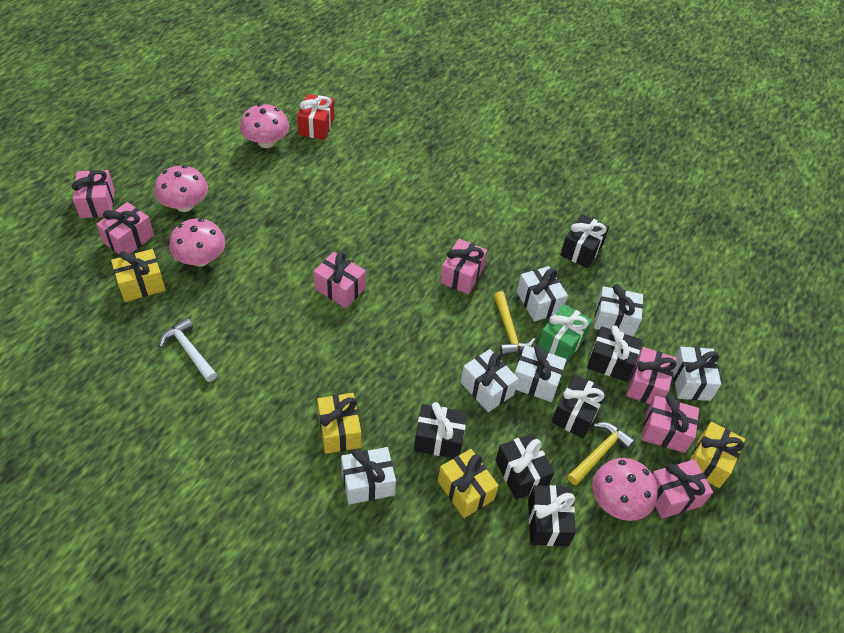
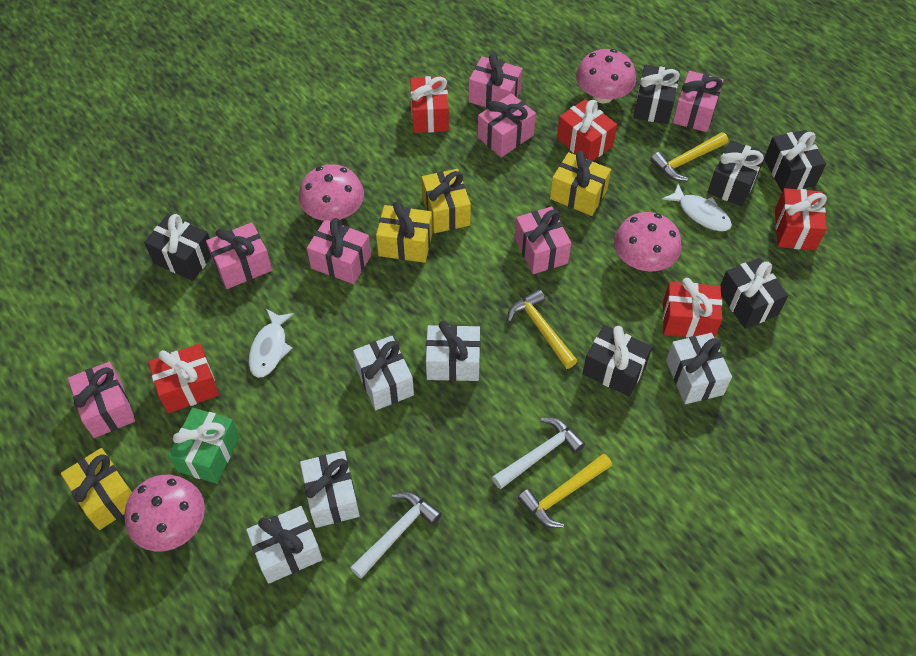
red gift: [297,94,334,140] = 1 -> [148,344,219,413] [410,76,449,133] [557,99,617,161] [662,278,722,338] [775,188,827,250] = 5
white fish: none = 0 -> [249,309,294,378] [662,184,732,231] = 2
white gift: [341,447,396,505] [461,349,518,412] [515,345,566,402] [517,266,568,322] [594,284,643,336] [673,347,721,401] = 6 -> [246,506,323,584] [300,451,360,528] [353,336,414,410] [426,321,480,381] [666,333,732,404] = 5
white hammer: [159,318,217,382] = 1 -> [350,491,442,579] [492,418,585,489] = 2
yellow hammer: [494,291,536,356] [567,422,635,485] = 2 -> [507,289,577,369] [518,454,612,528] [650,132,728,181] = 3

